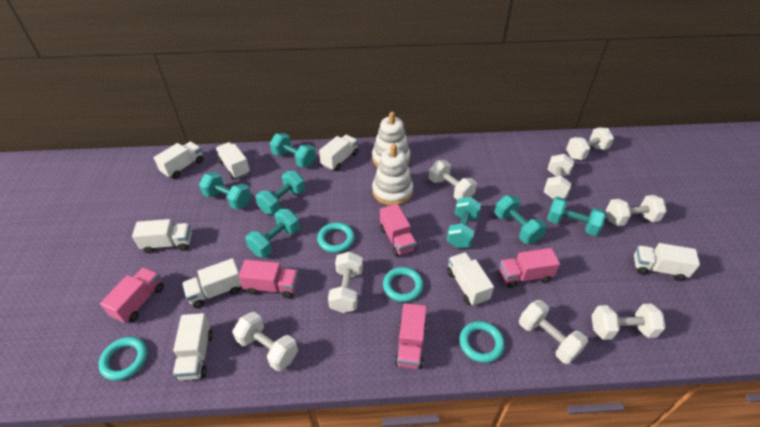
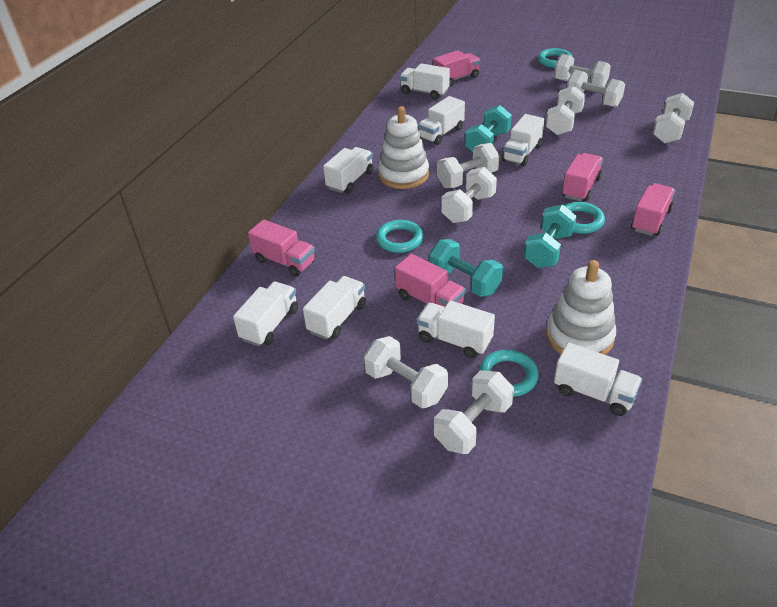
turquoise dumbbell: [199,172,251,210] [246,209,300,258] [256,171,305,215] [270,133,316,168] [447,197,481,248] [494,195,547,244] [547,197,606,236] = 7 -> [429,239,503,297] [465,105,512,152] [524,204,577,268] = 3

